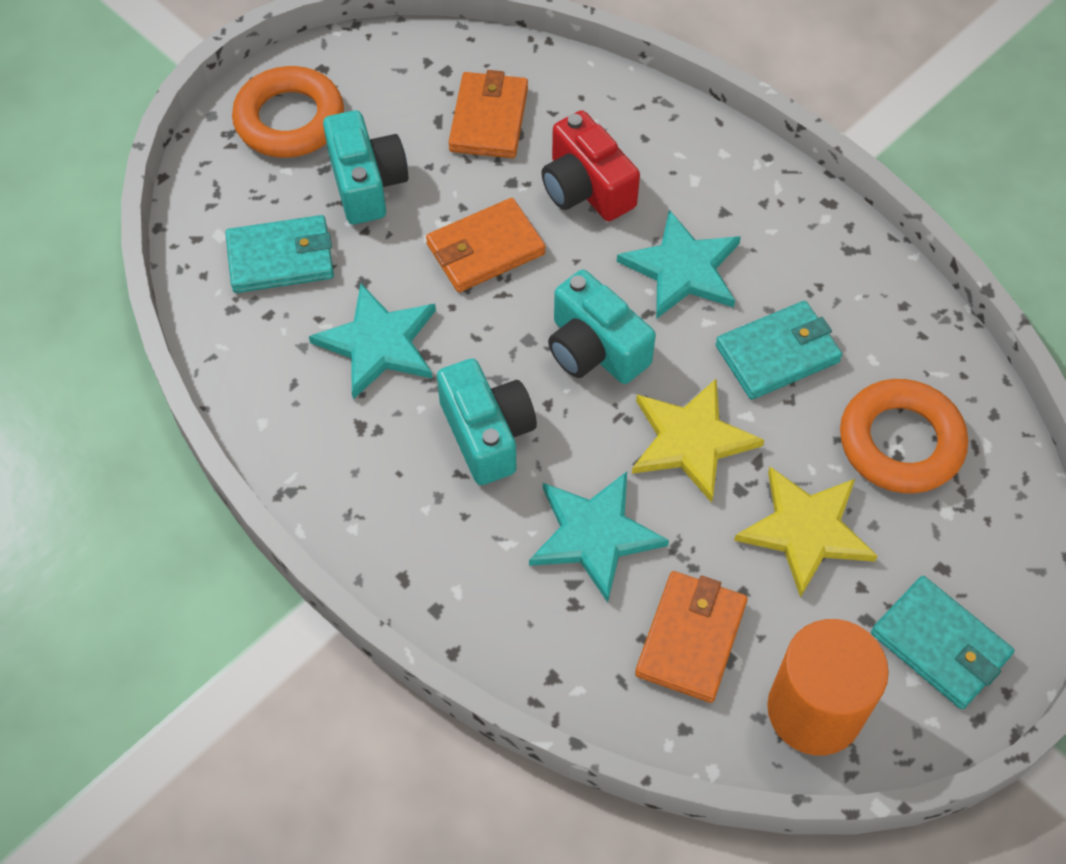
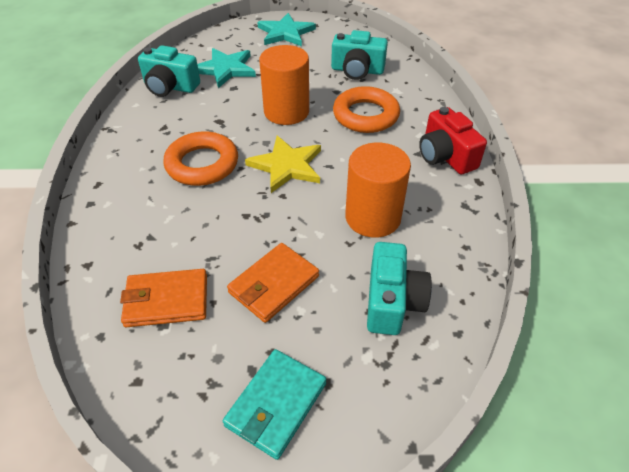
orange cylinder: [767,619,889,755] = 1 -> [259,45,309,125] [345,143,411,238] = 2
orange wallet: [426,198,546,292] [448,70,528,158] [635,571,748,703] = 3 -> [120,269,207,327] [227,243,319,323] = 2
turquoise star: [309,283,436,399] [529,472,669,602] [617,210,741,319] = 3 -> [197,48,256,88] [257,13,316,46] = 2
turquoise wallet: [225,215,334,293] [716,301,842,400] [871,576,1014,710] = 3 -> [223,349,326,460] = 1
yellow star: [632,378,764,503] [734,467,878,598] = 2 -> [245,135,321,193] = 1

